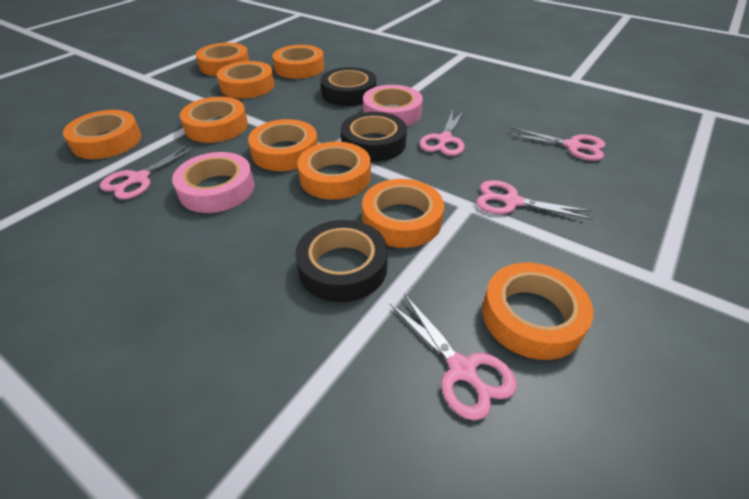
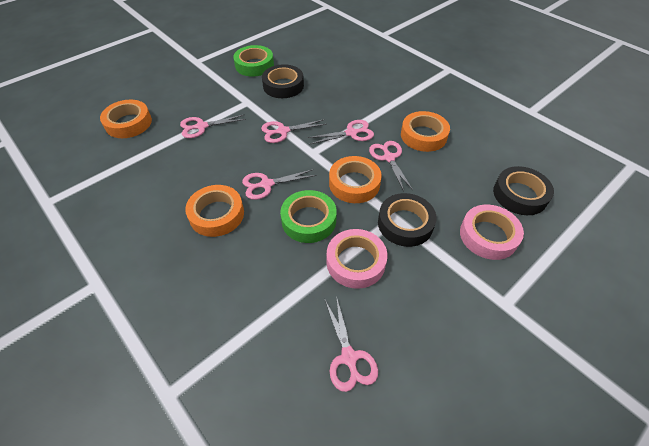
green tape: none = 0 -> [233,45,274,77] [280,190,337,243] = 2
orange tape: [63,110,141,159] [180,97,248,143] [196,43,249,76] [217,61,275,98] [248,119,318,171] [272,45,324,79] [297,142,371,200] [362,179,444,248] [482,263,594,360] = 9 -> [100,100,152,138] [185,185,244,237] [329,156,382,203] [401,111,450,152] = 4
pink scissors: [100,144,198,200] [390,294,517,420] [419,110,465,156] [476,180,592,220] [508,127,605,161] = 5 -> [180,114,246,138] [242,169,316,200] [261,119,327,143] [307,120,374,145] [325,296,378,392] [369,141,413,191] = 6

